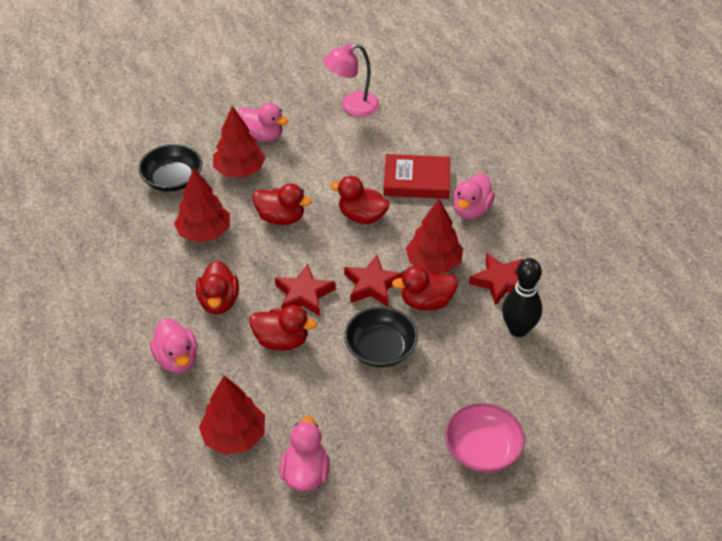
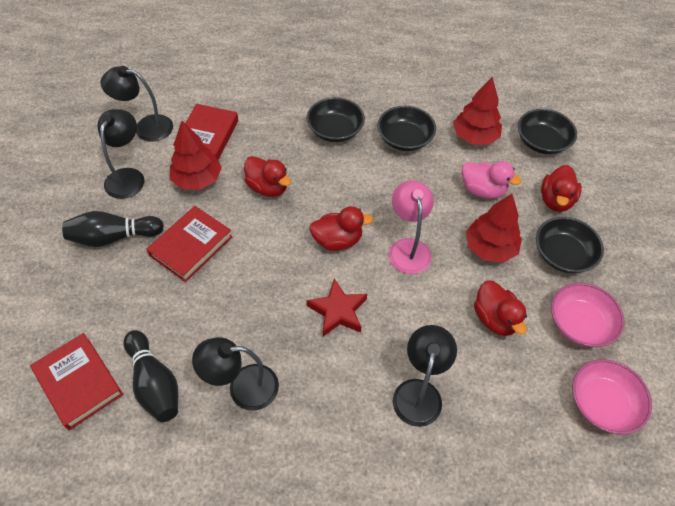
black bowl: [138,144,202,192] [344,306,418,367] = 2 -> [306,97,365,142] [378,106,436,151] [518,109,577,154] [536,217,604,273] = 4
black bowling pin: [502,258,542,337] = 1 -> [62,211,164,247] [123,330,178,422] = 2
black lamp: none = 0 -> [98,109,144,199] [101,66,173,141] [192,337,279,411] [393,325,457,427] = 4
pink bowl: [445,403,525,473] = 1 -> [551,283,625,347] [572,359,652,434] = 2
pink duck: [150,318,198,373] [237,103,289,142] [280,416,330,491] [453,173,495,219] = 4 -> [462,161,521,199] = 1
red book: [383,154,450,199] = 1 -> [30,333,123,430] [146,206,232,282] [173,104,238,160] = 3
red duck: [196,260,239,314] [249,305,317,351] [253,183,312,225] [330,176,390,224] [392,266,458,311] = 5 -> [244,156,291,197] [309,206,373,251] [474,280,527,336] [541,165,582,212] = 4
red star: [275,264,336,316] [344,255,403,307] [469,253,523,306] = 3 -> [307,278,367,336] = 1
red tree: [174,168,230,243] [199,376,265,455] [213,106,266,178] [406,199,463,273] = 4 -> [170,121,222,190] [453,77,502,145] [466,194,522,263] = 3

